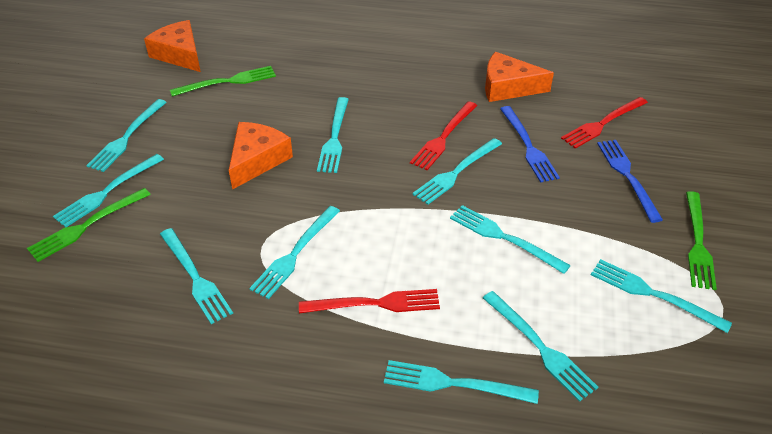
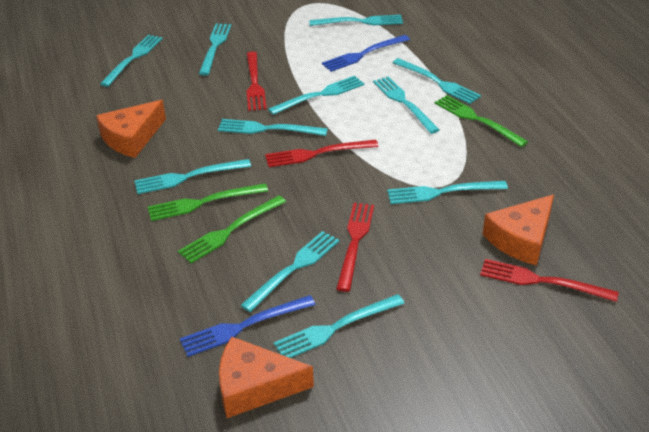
red fork: [299,289,440,313] [410,101,477,170] [561,97,648,149] = 3 -> [247,52,267,111] [265,140,379,167] [336,203,374,292] [480,259,619,302] = 4
turquoise fork: [53,154,164,227] [86,99,167,172] [160,228,233,324] [249,206,340,299] [317,97,349,173] [384,360,539,404] [412,138,502,205] [450,205,571,274] [483,291,598,402] [591,259,732,333] = 10 -> [100,35,163,87] [134,159,251,194] [199,23,231,75] [218,119,328,136] [240,231,340,312] [268,76,364,115] [274,294,405,358] [309,15,403,26] [373,76,440,134] [387,181,508,204] [393,58,481,104] = 11

